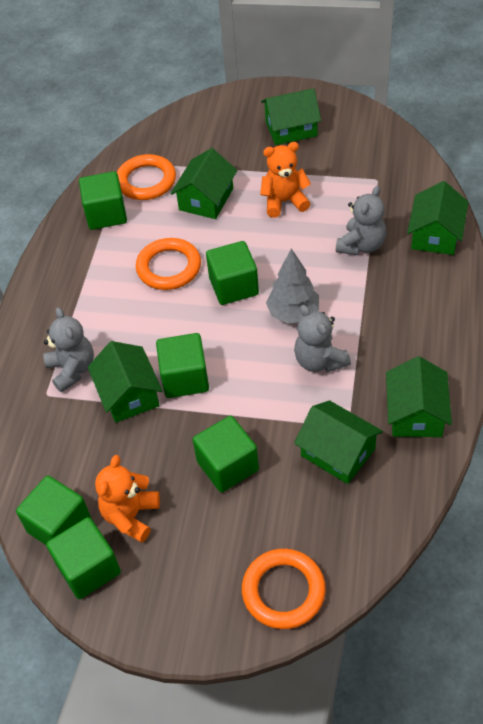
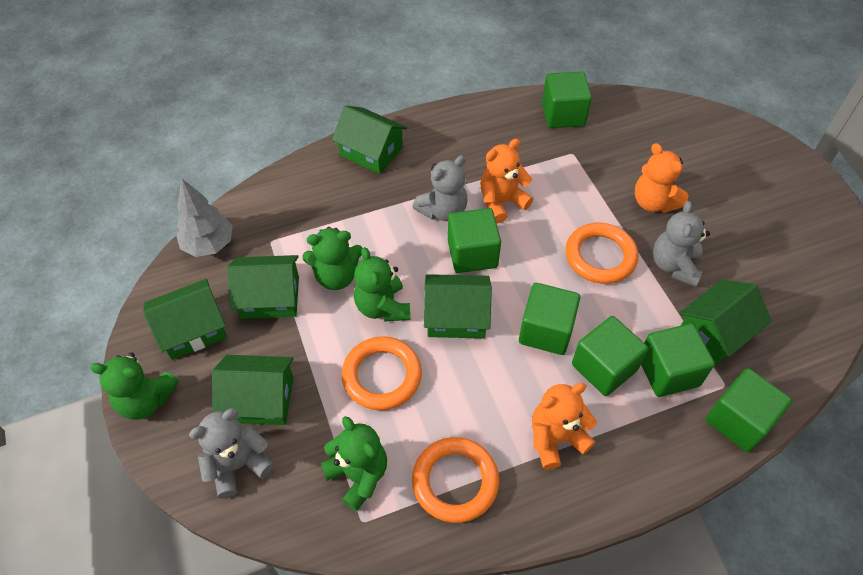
green teddy bear: none = 0 -> [90,352,179,419] [302,227,362,290] [321,416,387,511] [354,247,410,322] = 4
orange teddy bear: [95,455,160,542] [260,142,311,217] = 2 -> [480,139,533,223] [532,383,597,470] [635,143,689,213] = 3

